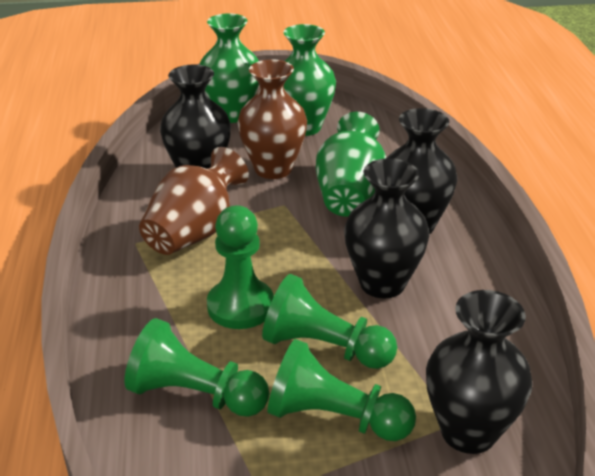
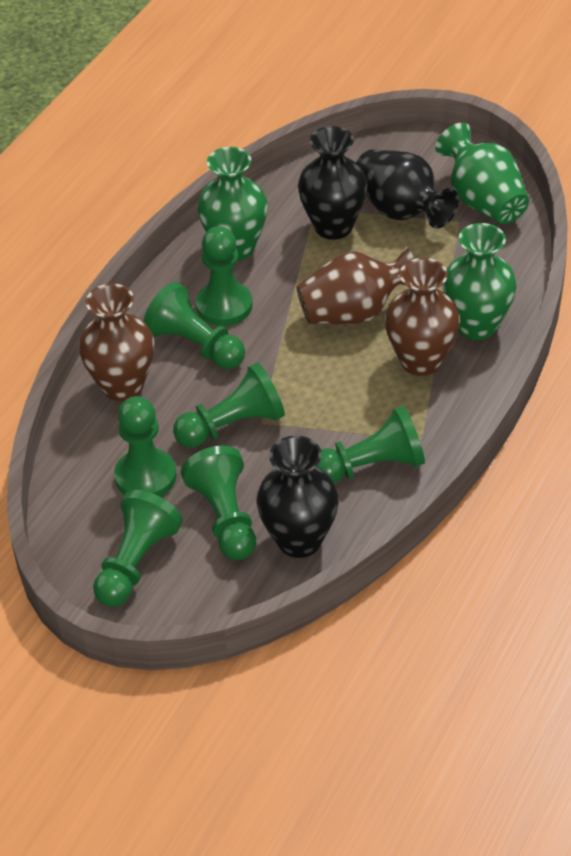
black vase: [160,65,231,169] [344,158,430,298] [387,108,458,235] [426,290,533,454] = 4 -> [256,435,339,558] [298,126,368,240] [356,150,459,229] = 3
brown vase: [139,147,249,255] [237,59,307,179] = 2 -> [79,283,154,401] [297,247,414,324] [385,258,460,376] = 3
green pawn: [124,318,269,417] [207,205,274,329] [262,274,397,369] [267,339,416,441] = 4 -> [93,490,183,607] [114,396,177,497] [144,282,245,369] [173,362,285,448] [181,446,256,560] [196,226,253,326] [316,406,425,483] = 7

